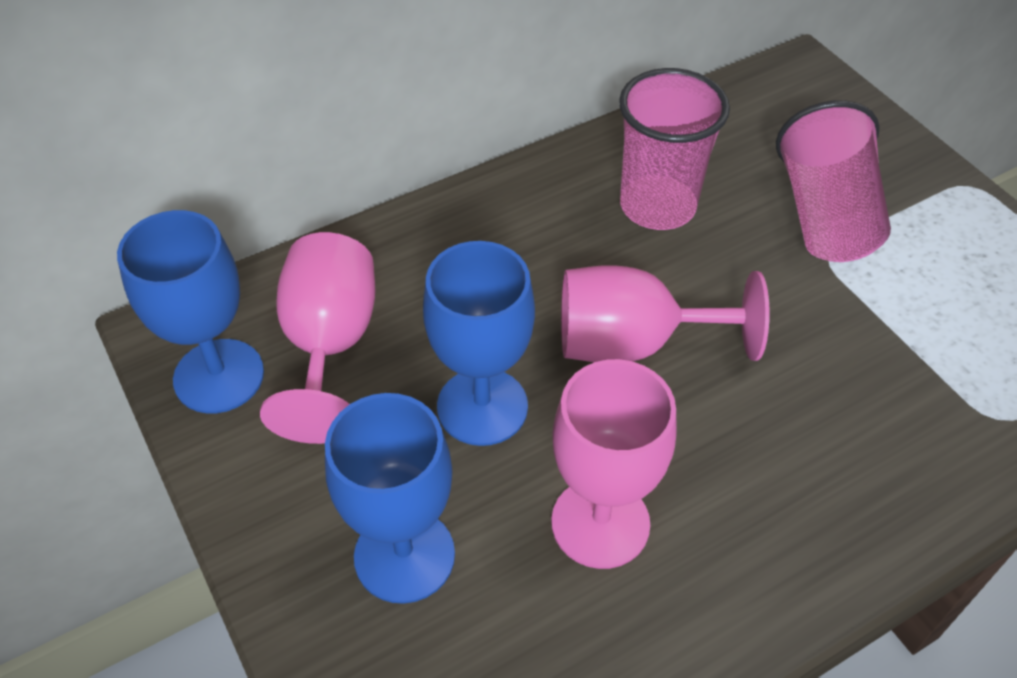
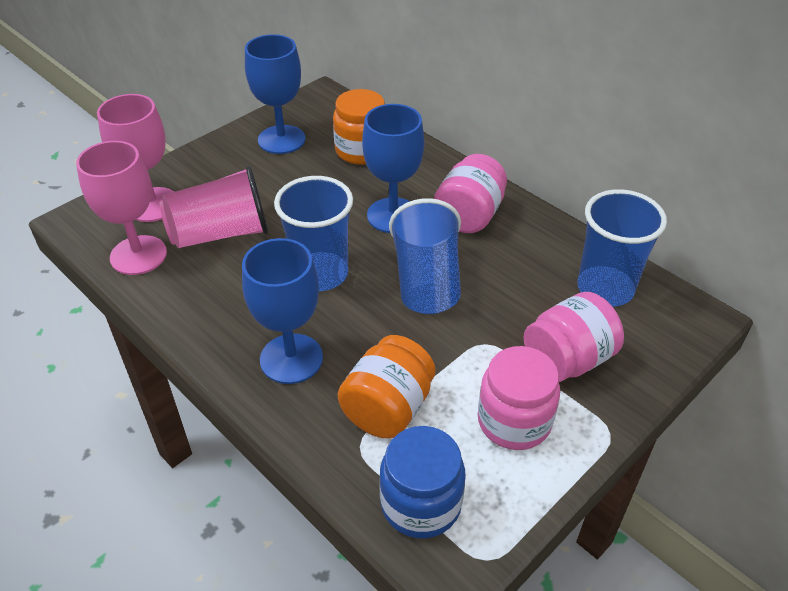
blue cup: none = 0 -> [274,176,353,291] [389,198,461,314] [578,189,667,307] = 3
blue jar: none = 0 -> [379,426,465,539] = 1
orange jar: none = 0 -> [333,89,385,165] [338,335,436,438] = 2
pink cup: [619,68,730,230] [776,100,891,262] = 2 -> [160,166,268,248] = 1
pink goblet: [260,232,375,444] [551,359,677,569] [561,265,770,362] = 3 -> [76,141,167,275] [97,94,174,222] = 2
pink jar: none = 0 -> [434,154,507,233] [478,346,560,450] [524,292,624,382] = 3

